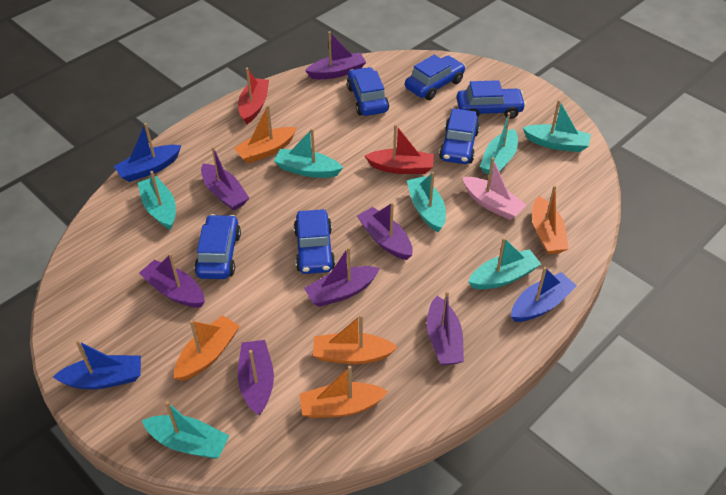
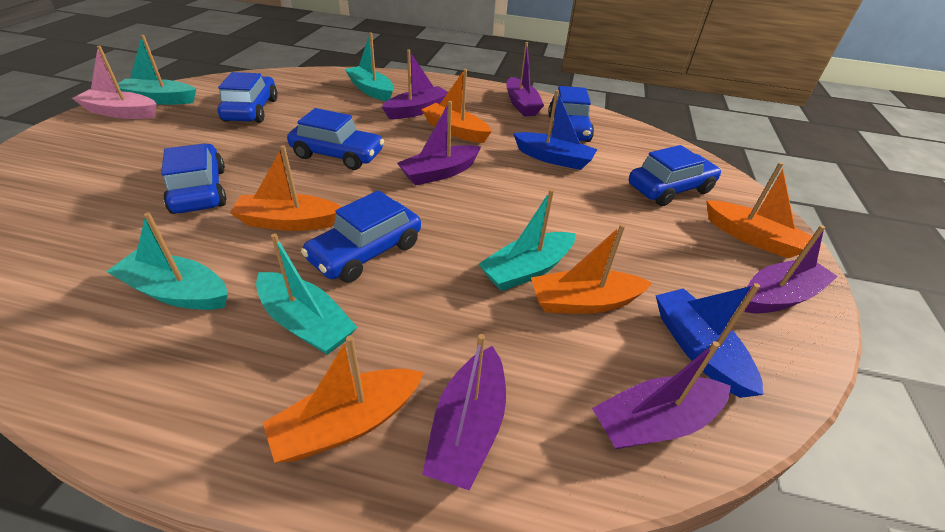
blue boat: [53,340,141,389] [114,123,181,182] [511,267,577,322] = 3 -> [513,90,597,170] [656,283,763,398] = 2
purple boat: [139,253,205,308] [201,146,249,211] [238,340,274,416] [304,247,380,307] [305,31,366,79] [357,202,413,260] [427,291,464,365] = 7 -> [382,50,448,119] [397,101,481,185] [422,334,506,491] [506,42,544,117] [592,341,731,449] [745,225,838,313] = 6
red boat: [238,68,269,124] [365,124,434,174] = 2 -> none = 0
turquoise boat: [138,171,176,230] [142,401,229,459] [274,128,343,178] [407,172,446,232] [468,237,541,289] [480,112,518,175] [523,100,591,152] = 7 -> [106,213,228,310] [118,35,196,105] [256,233,357,355] [345,32,394,101] [479,189,575,291] = 5

